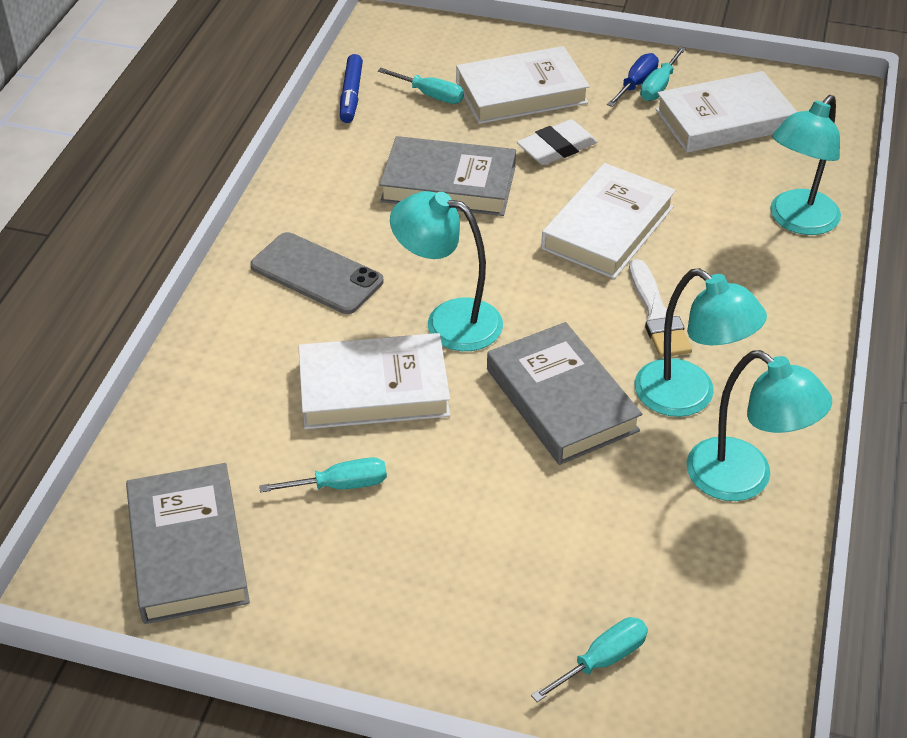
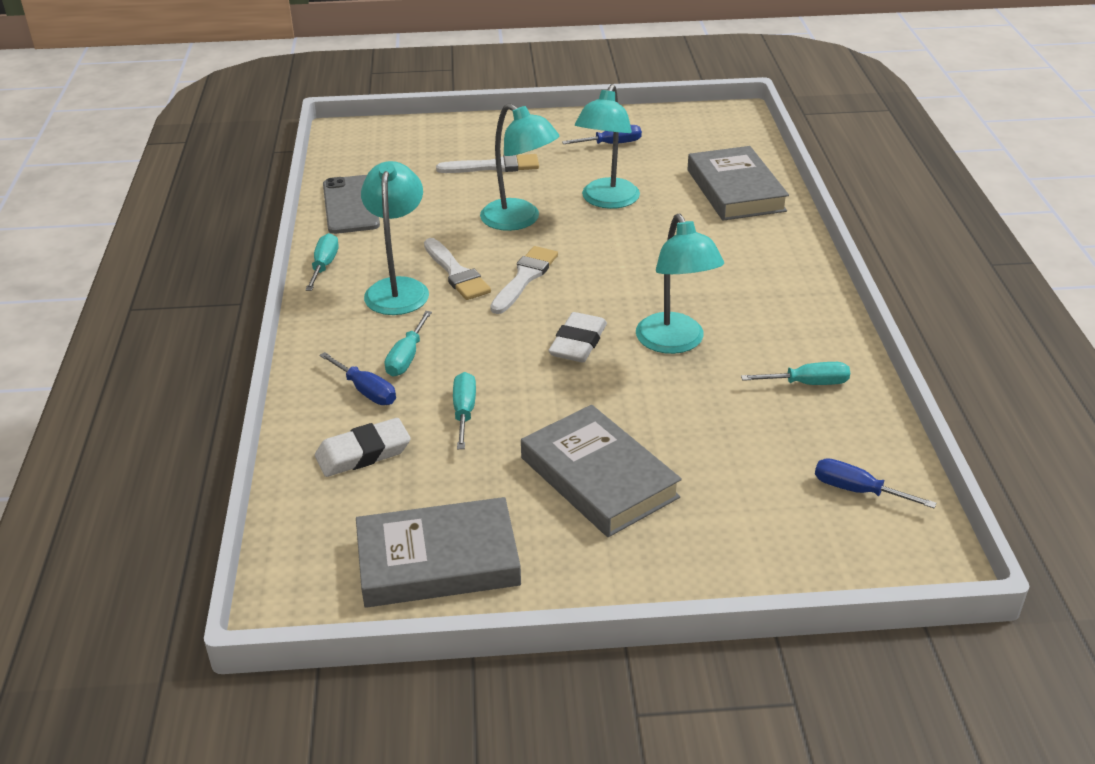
blue marker: [340,54,363,123] = 1 -> none = 0
blue screwdriver: [607,53,659,107] = 1 -> [319,352,396,405] [562,125,642,144] [815,458,936,508] = 3
white book: [298,333,450,429] [456,46,590,124] [541,163,676,279] [655,71,797,153] = 4 -> none = 0
white brush: [629,259,692,358] = 1 -> [424,238,491,300] [436,154,539,173] [490,246,558,314] = 3
white eraser: [517,119,597,165] = 1 -> [315,418,411,477] [548,312,607,362] = 2

